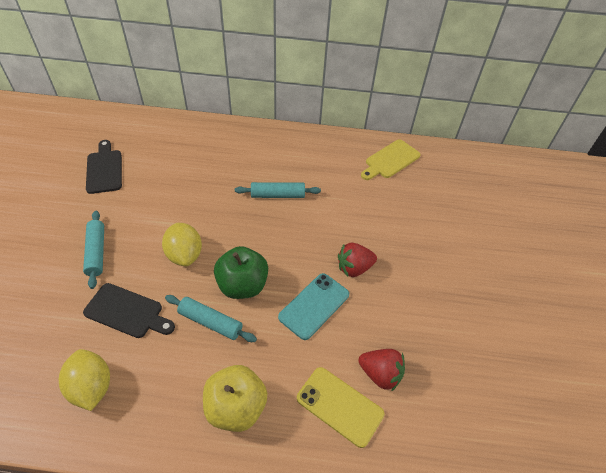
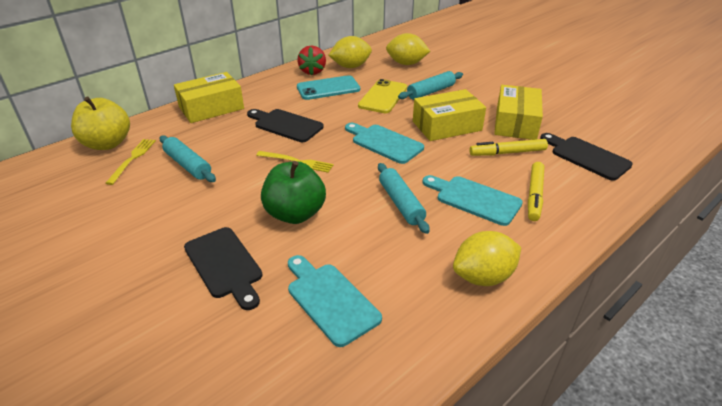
black cutting board: [83,283,175,338] [86,140,122,194] = 2 -> [184,227,262,310] [247,109,324,142] [540,133,633,181] = 3
red strawberry: [338,243,377,277] [358,349,405,392] = 2 -> [297,45,326,76] = 1
turquoise cutting board: none = 0 -> [288,255,382,347] [345,123,424,164] [423,175,523,226] = 3
yellow box: none = 0 -> [174,72,244,123] [413,89,486,141] [494,85,543,140] = 3
yellow cutting board: [361,139,421,180] = 1 -> none = 0
yellow fork: none = 0 -> [106,139,156,185] [256,151,334,173] = 2
yellow lemon: [59,349,110,411] [162,223,202,266] = 2 -> [329,36,372,68] [386,33,430,65] [453,231,521,286] = 3
yellow marker: none = 0 -> [469,139,548,156] [528,162,544,221] = 2

